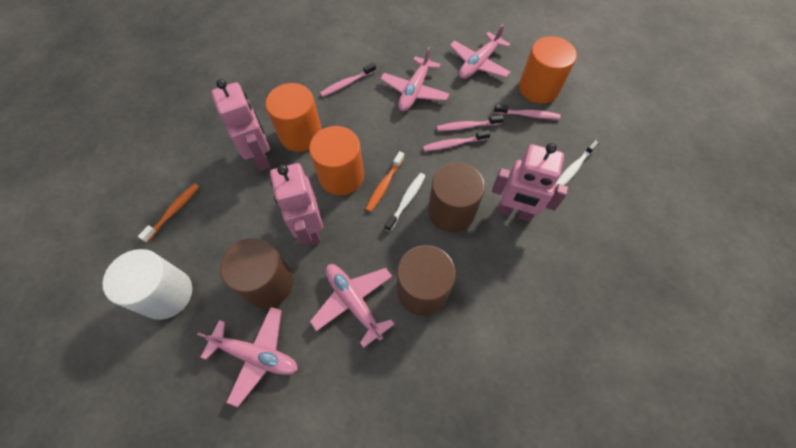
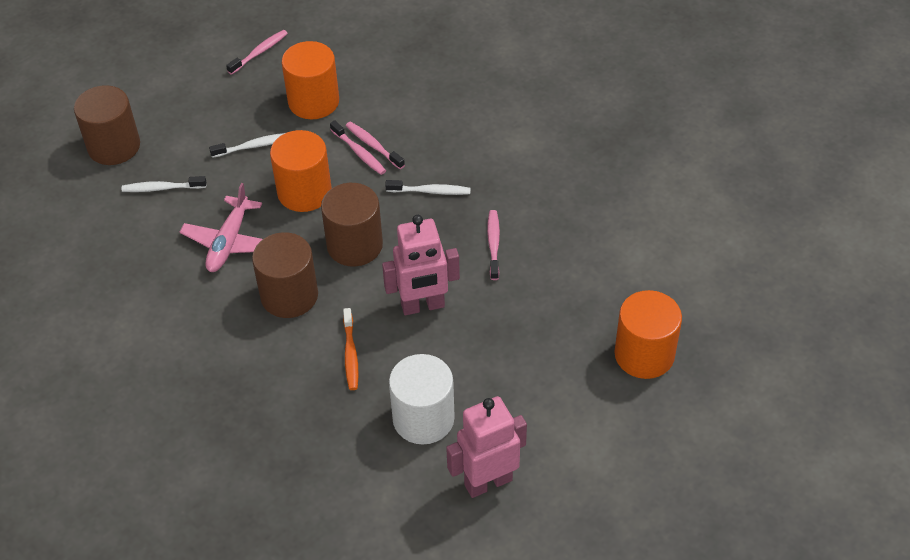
orange toothbrush: [138,183,200,242] [366,151,404,212] = 2 -> [343,308,359,390] = 1
pink plane: [197,307,298,407] [310,264,395,348] [380,47,449,111] [449,24,511,79] = 4 -> [180,183,263,272] = 1
pink robot: [211,79,271,171] [270,163,323,246] [492,143,568,222] = 3 -> [382,215,460,315] [446,396,527,498] = 2
white toothbrush: [385,173,425,232] [556,140,599,186] = 2 -> [122,176,206,192] [209,133,285,158] [385,180,471,195] = 3

